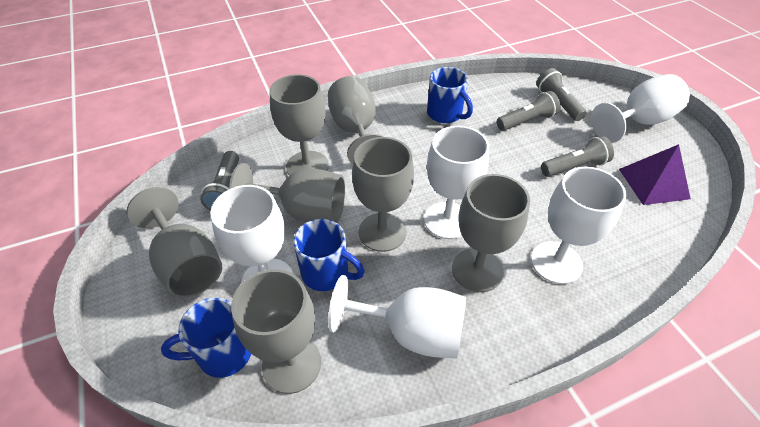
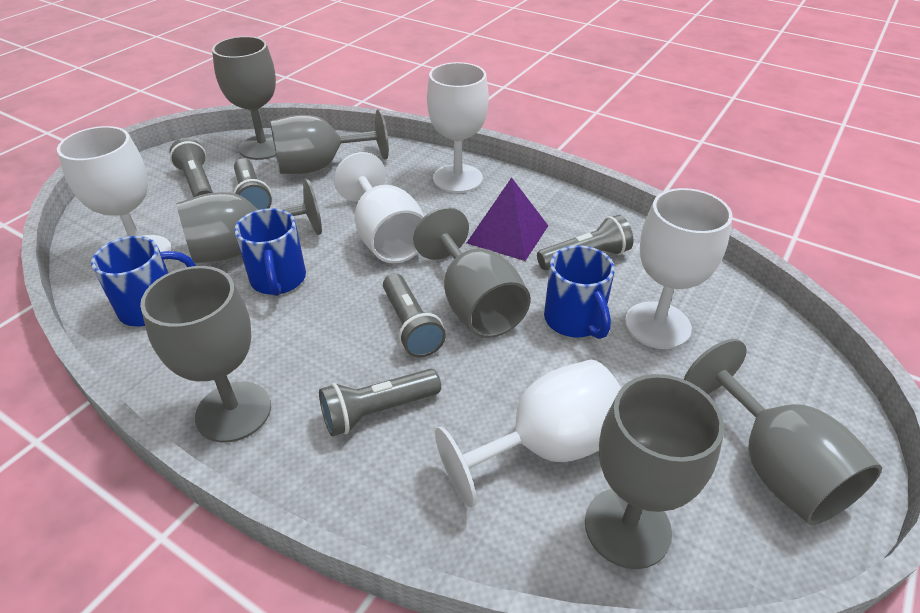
grey flashlight: [200,151,239,211] [497,91,561,131] [536,68,587,121] [541,136,614,177] = 4 -> [169,138,213,197] [233,158,272,210] [319,369,441,436] [383,273,446,357] [537,215,633,270] = 5

